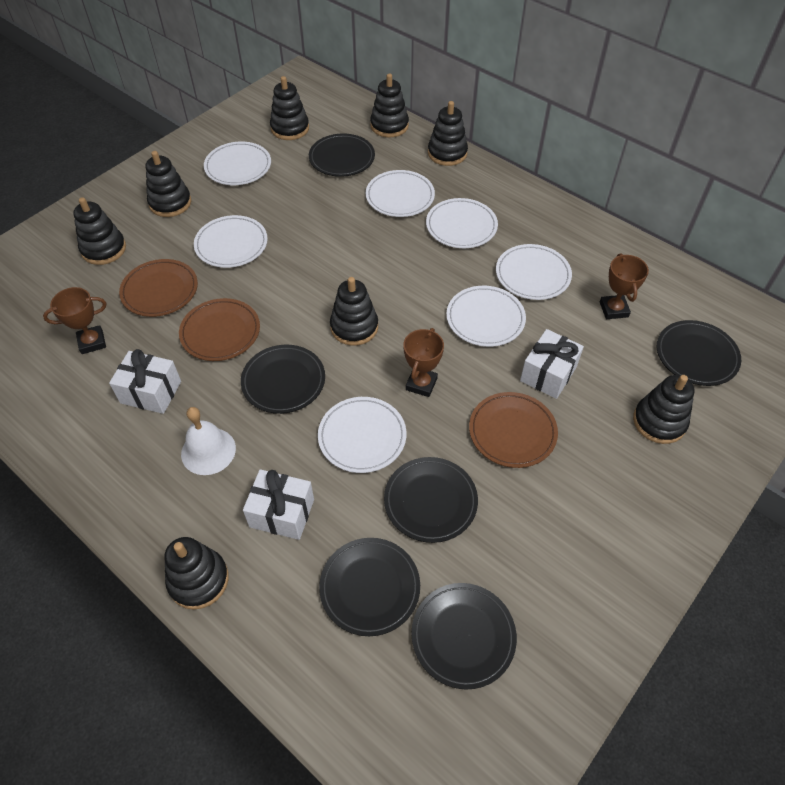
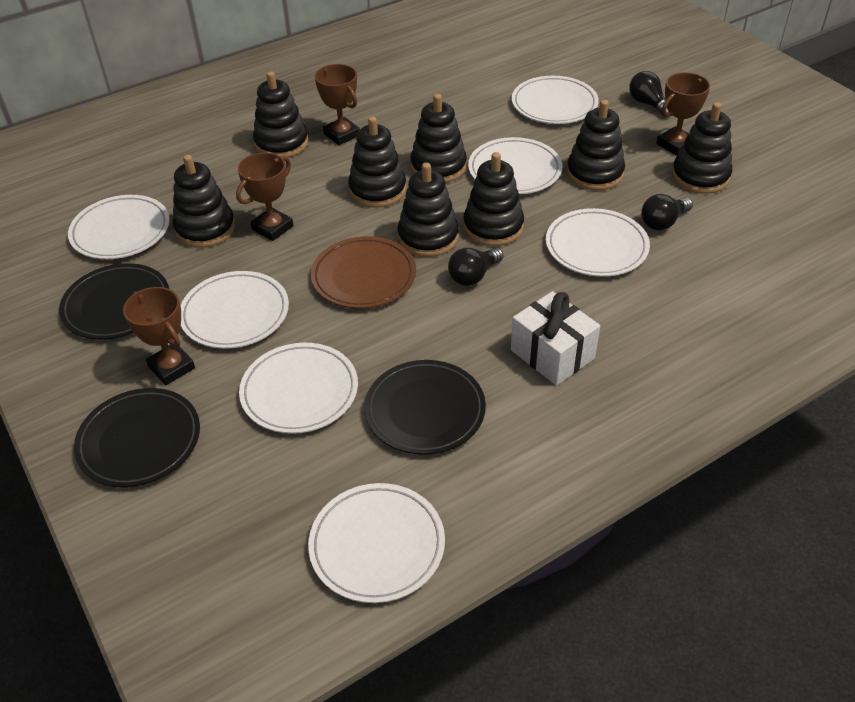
black light bulb: none = 0 -> [448,248,504,286] [629,71,669,117] [641,194,693,231] = 3
black plate: [241,345,325,414] [309,133,375,177] [319,538,420,636] [384,457,478,543] [411,583,517,689] [657,320,741,386] = 6 -> [59,263,169,339] [74,388,200,487] [364,360,486,455] = 3
brown plate: [119,259,198,317] [179,298,260,361] [469,392,558,468] = 3 -> [311,236,416,309] = 1
brown trophy: [43,287,106,354] [403,328,444,397] [600,253,649,319] = 3 -> [123,287,195,385] [236,152,293,241] [315,64,360,145] [656,72,710,156] = 4
white bell: [181,407,236,475] = 1 -> none = 0
white gift: [109,349,181,414] [243,469,314,540] [520,329,584,399] = 3 -> [511,291,600,386] = 1

